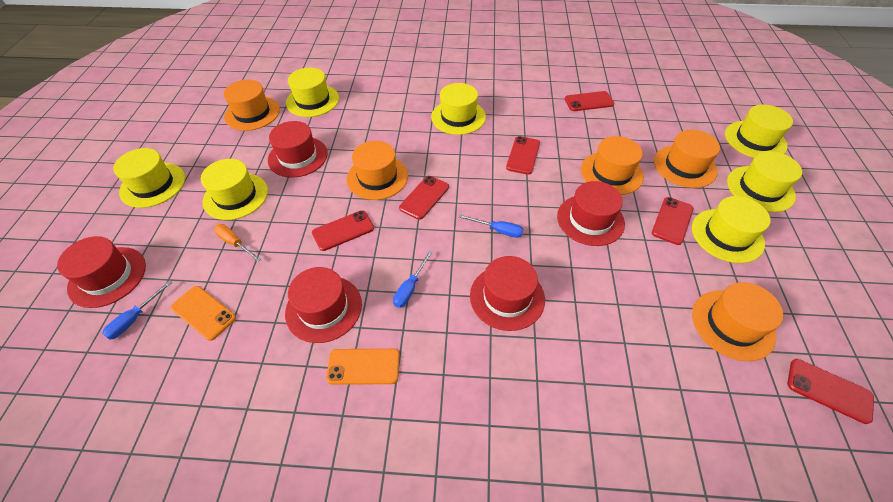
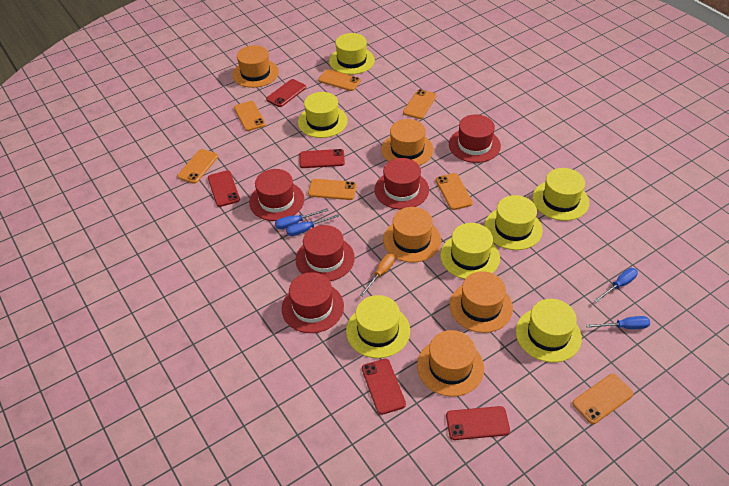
blue screwdriver: [102,280,172,340] [393,250,433,308] [459,215,523,238] = 3 -> [275,208,328,230] [286,214,339,236] [586,316,650,329] [594,268,638,302] = 4
orange phone: [171,286,236,341] [326,349,400,385] = 2 -> [177,149,218,184] [234,101,266,131] [308,179,357,200] [318,69,361,91] [403,89,437,119] [436,173,473,210] [572,374,634,424] = 7
red phone: [312,210,374,251] [399,176,449,220] [506,136,540,175] [565,91,614,111] [652,197,694,245] [787,359,874,424] = 6 -> [208,170,240,207] [266,79,306,107] [300,149,345,168] [362,359,406,415] [446,406,510,440] = 5

